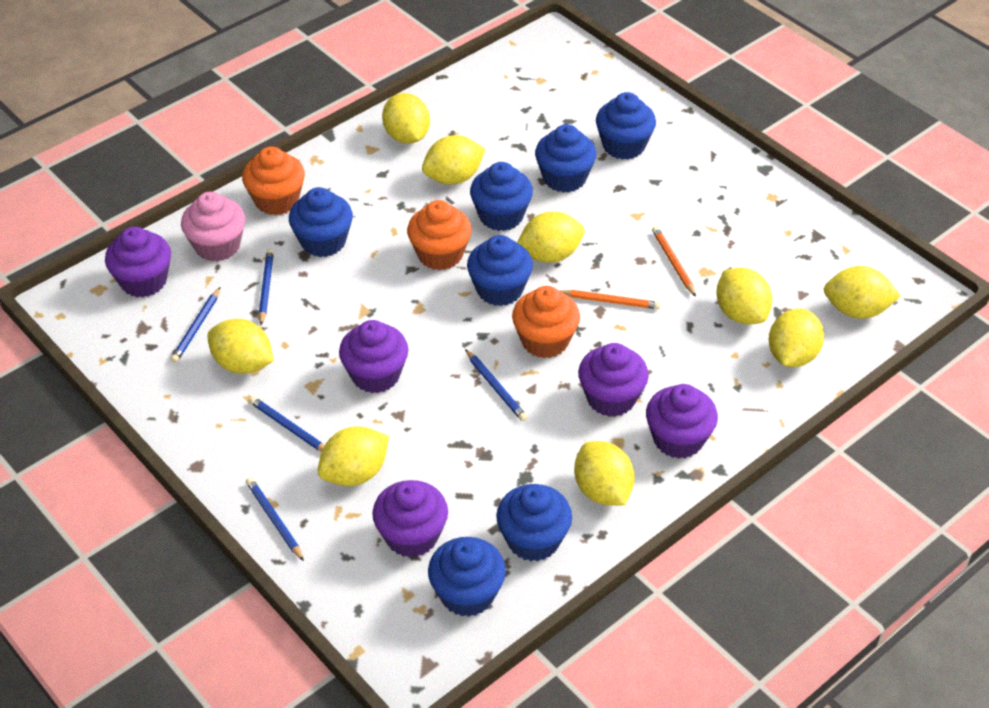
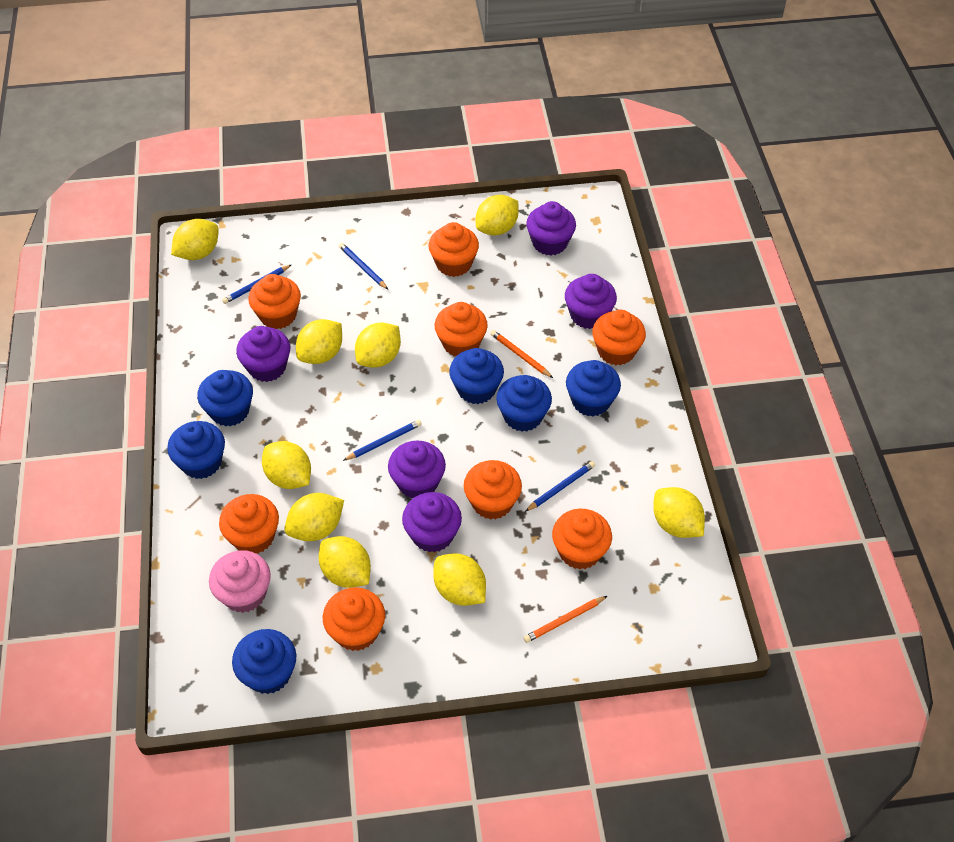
blue cupcake: [289,187,353,257] [428,537,506,617] [467,235,533,306] [470,162,533,231] [496,484,572,561] [535,124,597,193] [596,92,656,160] = 7 -> [167,421,225,479] [197,370,253,426] [232,629,296,694] [449,348,504,404] [496,375,552,432] [566,360,621,416] = 6
blue pencil: [171,287,220,363] [246,477,304,561] [249,396,325,452] [259,249,274,325] [465,349,528,421] = 5 -> [222,264,292,304] [339,243,388,289] [343,420,422,461] [525,461,595,512] = 4
orange cupcake: [242,146,305,215] [407,200,472,270] [512,286,580,358] = 3 -> [219,494,279,554] [248,274,301,329] [323,587,385,651] [428,222,479,277] [434,302,488,356] [464,460,522,520] [552,509,612,569] [592,310,646,365] = 8

